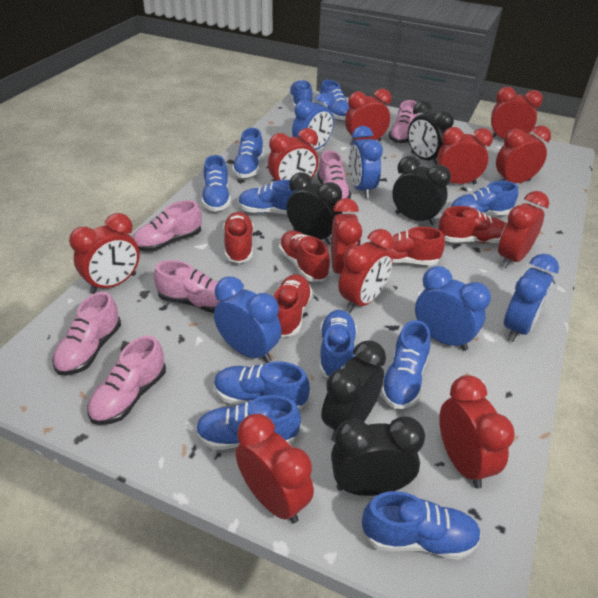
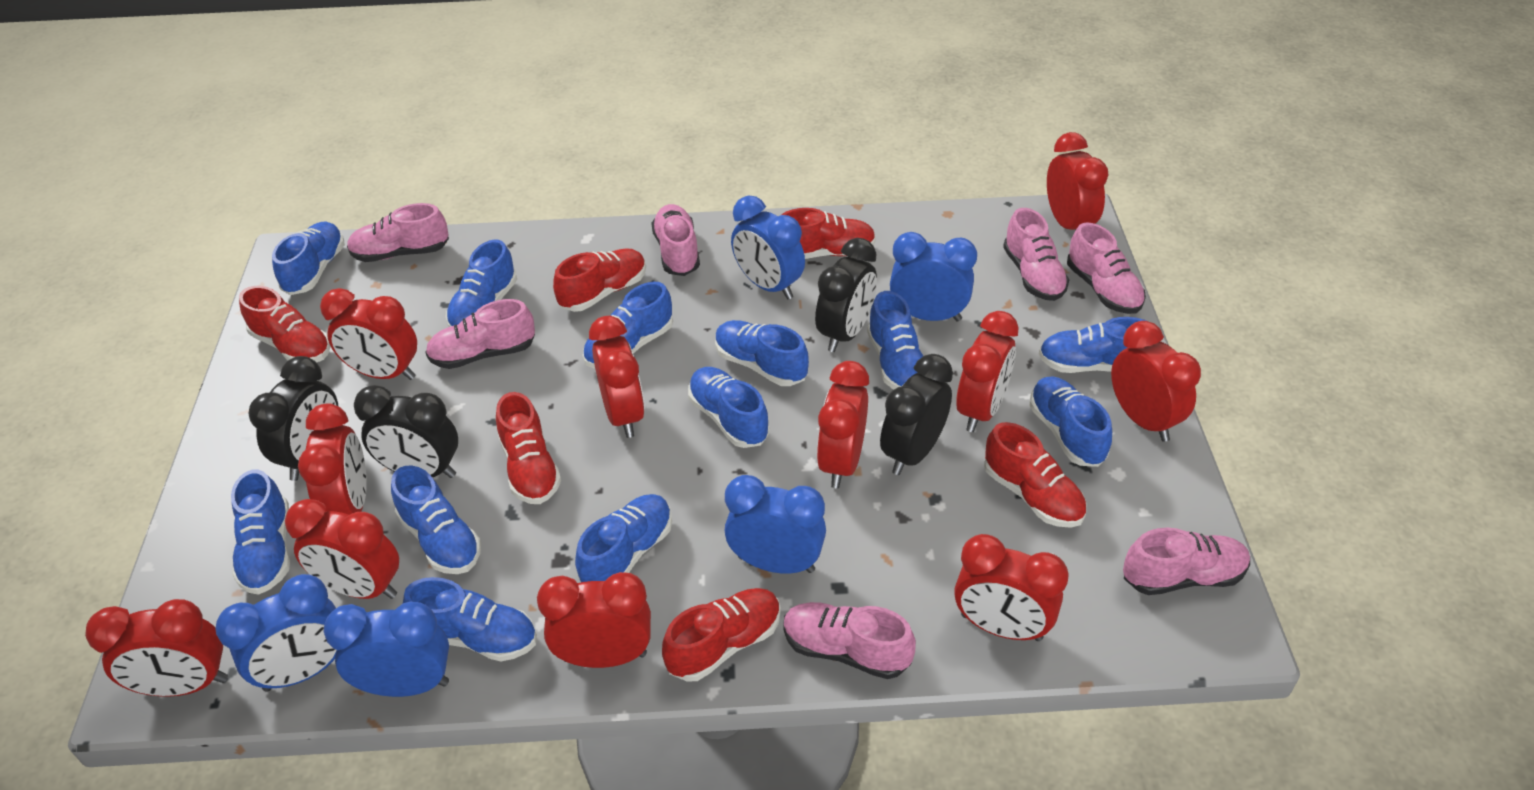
black clock: [287,172,342,245] [321,340,386,442] [331,416,425,496] [392,156,451,225] [408,101,454,165] = 5 -> [249,356,338,481] [354,385,458,478] [815,238,877,352] [880,354,953,475] = 4
blue shoe: [196,395,301,450] [202,155,231,212] [214,361,310,410] [232,128,264,178] [238,180,296,214] [289,80,313,108] [318,80,350,121] [319,310,357,378] [362,491,481,560] [381,320,431,409] [450,181,518,216] = 11 -> [231,470,290,595] [272,222,345,295] [391,465,481,574] [403,577,537,661] [446,239,517,327] [575,494,672,582] [583,282,673,369] [688,367,769,448] [715,320,809,386] [867,291,923,389] [1029,376,1112,467] [1039,317,1149,373] = 12
pink shoe: [52,292,121,375] [87,336,166,425] [133,200,202,252] [154,260,221,313] [317,150,351,199] [389,100,418,144] = 6 -> [347,203,449,262] [425,299,535,369] [651,204,700,276] [783,602,916,679] [1003,208,1069,301] [1067,222,1146,314] [1123,528,1250,595] = 7
red shoe: [223,212,254,263] [273,274,312,337] [279,230,330,281] [370,227,445,265] [438,206,506,244] = 5 -> [239,286,331,362] [496,392,561,504] [553,248,646,312] [662,588,781,682] [781,208,876,259] [984,422,1086,528] = 6

